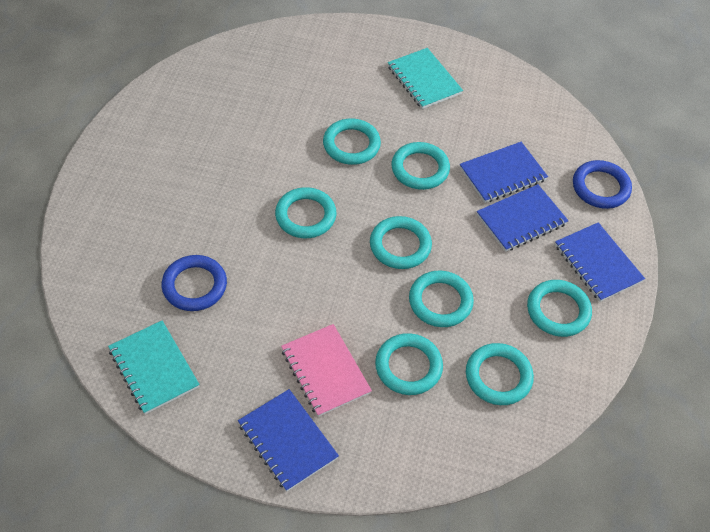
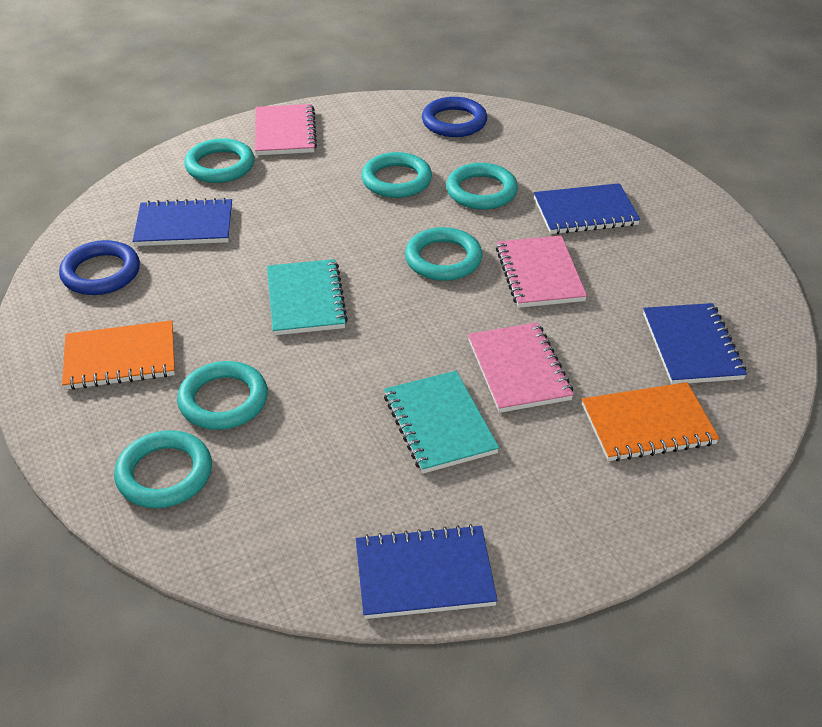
orange notebook: none = 0 -> [62,320,175,390] [582,382,719,462] = 2
pink notebook: [281,324,372,417] = 1 -> [255,104,317,155] [468,322,574,413] [496,236,587,308] = 3
turquoise ring: [275,187,336,238] [323,119,381,165] [370,216,432,269] [375,333,443,395] [391,142,450,190] [409,271,474,327] [466,343,534,405] [527,280,592,337] = 8 -> [114,430,212,508] [177,361,268,430] [184,138,254,183] [361,152,432,198] [405,227,483,281] [446,163,518,210] = 6

